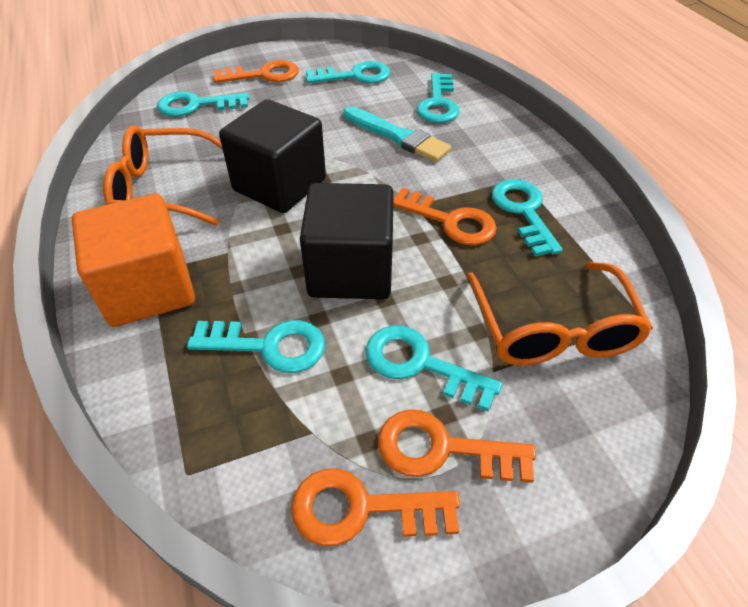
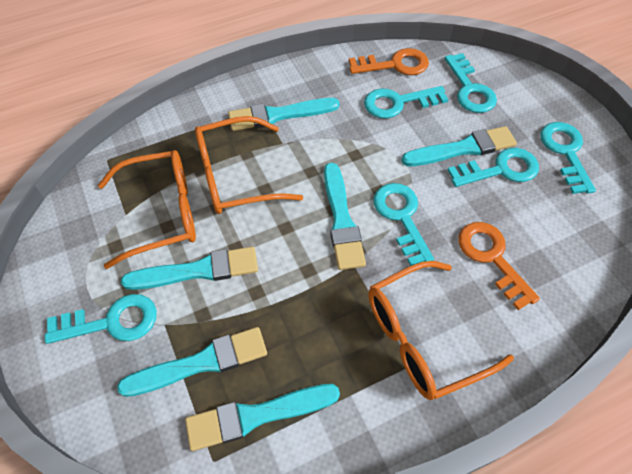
black cube: [219,99,326,213] [300,183,394,299] = 2 -> none = 0
orange cube: [72,193,195,327] = 1 -> none = 0
orange glasses: [103,125,223,226] [467,262,653,366] = 2 -> [98,150,196,269] [195,116,303,214] [368,261,514,400] = 3
orange key: [213,60,299,83] [291,468,460,546] [378,409,536,483] [393,188,497,245] = 4 -> [349,48,429,75] [458,222,540,310] = 2
turquoise brush: [343,106,452,162] = 1 -> [117,327,267,397] [121,247,258,290] [185,384,340,451] [228,98,340,131] [324,163,366,270] [401,126,517,166] = 6

